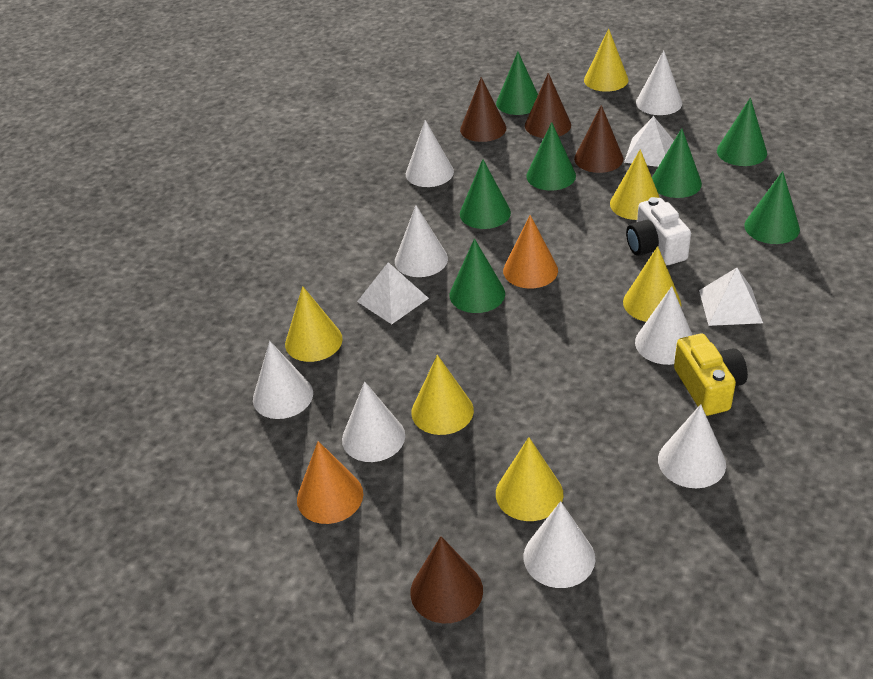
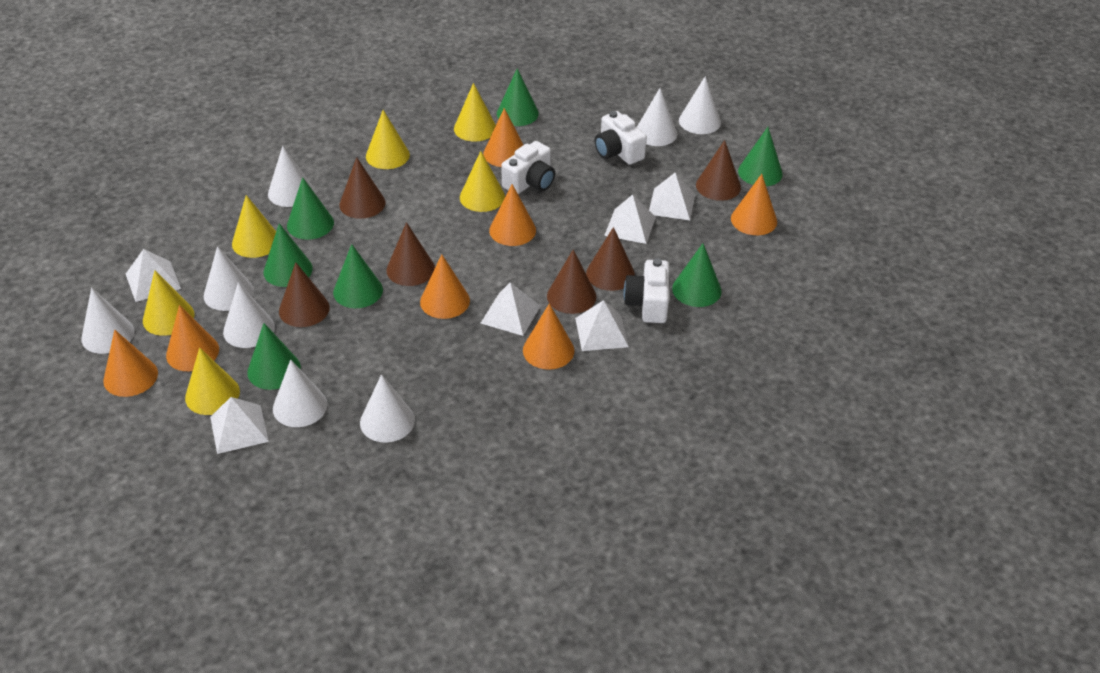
brown cone: [410,536,483,623] [460,77,506,142] [525,73,571,138] [574,105,623,173] = 4 -> [279,262,330,327] [339,157,386,219] [386,222,435,286] [547,250,596,314] [586,227,635,291] [696,140,741,201] = 6
orange cone: [297,441,363,524] [503,215,558,289] = 2 -> [103,330,158,397] [166,305,219,371] [420,254,470,319] [483,108,523,167] [489,184,536,246] [523,303,574,370] [731,174,777,235] = 7
white camera: [626,197,691,265] = 1 -> [501,141,555,194] [595,111,647,165] [623,258,669,323] = 3
white pyramid: [357,262,429,324] [624,116,674,167] [699,268,763,326] = 3 -> [126,249,181,302] [210,397,269,454] [480,282,540,336] [575,300,629,351] [604,194,656,244] [649,173,695,220] = 6
yellow camera: [674,334,748,416] = 1 -> none = 0

